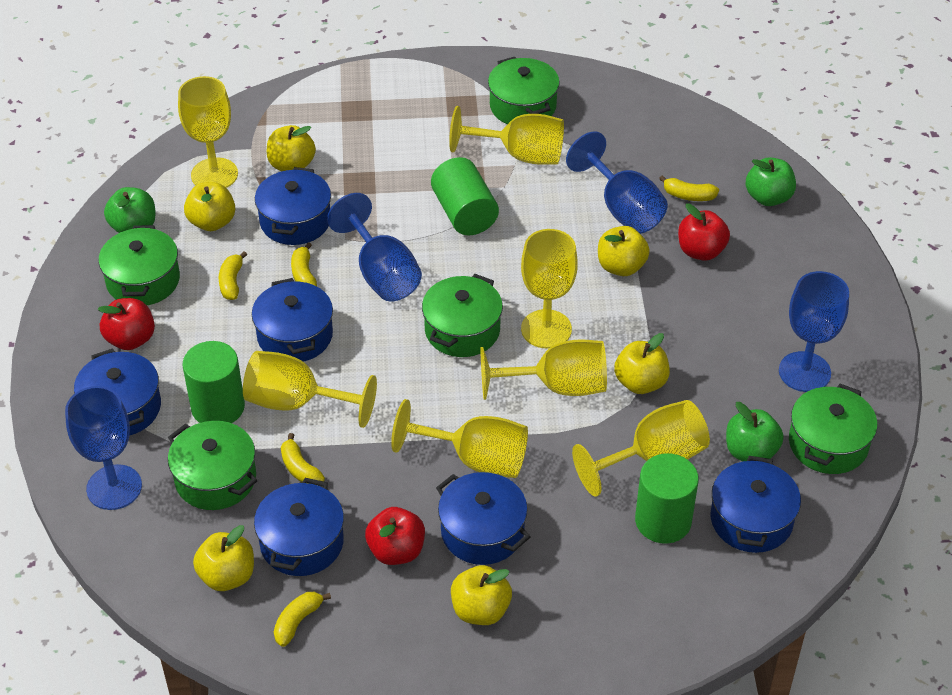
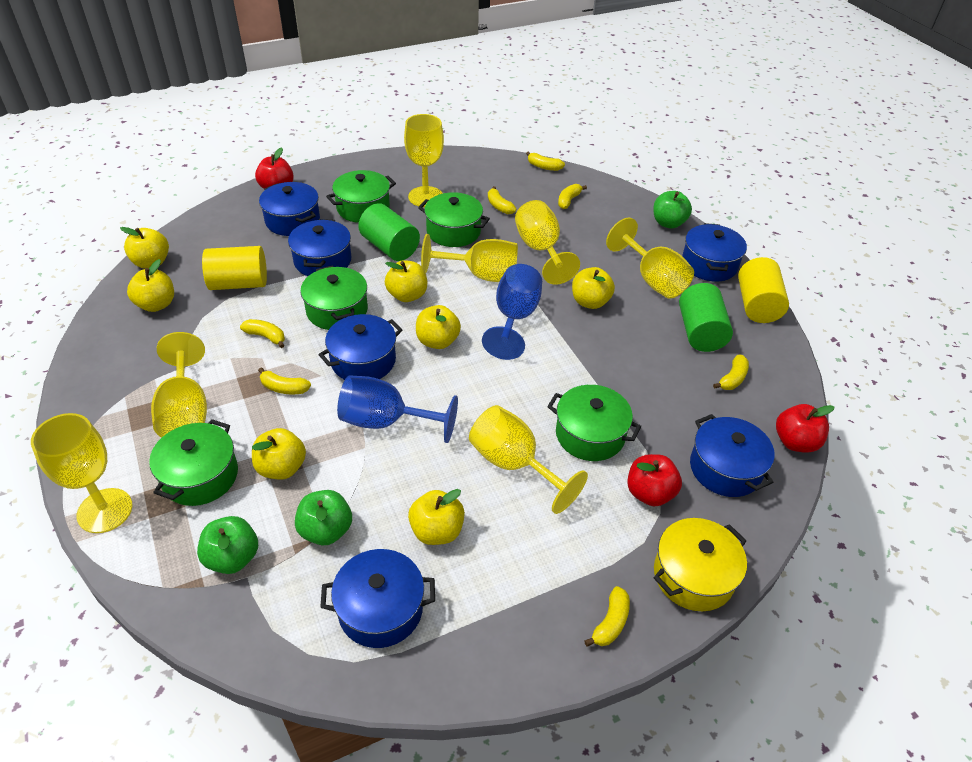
blue goblet: [65,386,142,510] [327,193,422,302] [566,132,668,234] [779,271,849,392] = 4 -> [337,375,458,443] [482,264,542,360] = 2
green cylinder: [183,341,245,423] [431,157,499,235] [635,453,699,544] = 3 -> [358,203,420,261] [679,283,733,352] = 2
yellow apple: [184,182,235,231] [193,525,254,591] [266,125,316,171] [451,565,512,625] [598,226,650,276] [614,333,670,394] = 6 -> [120,227,169,268] [127,259,174,312] [252,428,306,479] [385,260,427,302] [408,489,465,545] [416,305,461,349] [572,267,615,309] = 7
yellow banana: [219,251,247,300] [274,592,331,647] [281,433,325,485] [291,242,317,286] [659,175,719,201] = 5 -> [240,319,285,348] [258,367,311,394] [488,186,516,214] [526,151,565,171] [558,184,587,209] [584,586,630,647] [713,355,749,390] = 7
yellow cylinder: none = 0 -> [202,246,267,290] [738,257,789,323] = 2
yellow pot: none = 0 -> [654,518,747,611] = 1

